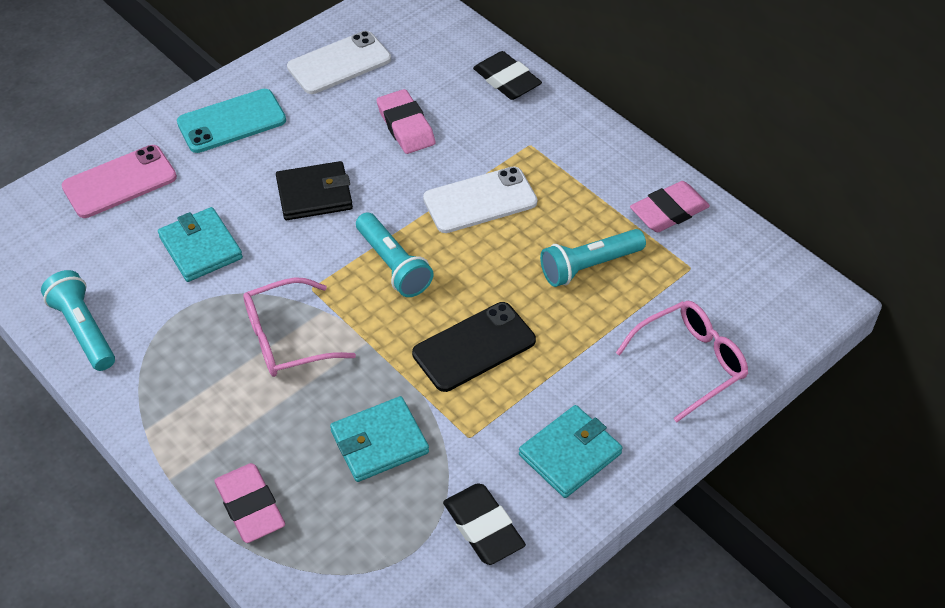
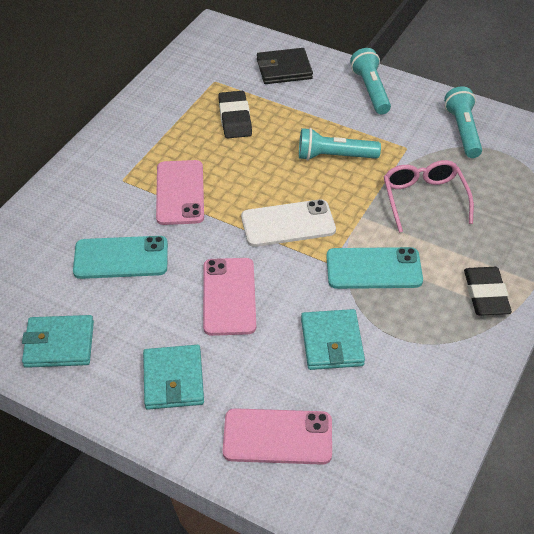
black phone: [412,302,536,392] = 1 -> none = 0
pink eraser: [214,463,285,543] [377,89,436,154] [630,181,710,232] = 3 -> none = 0
pink glasses: [243,277,356,377] [616,301,748,422] = 2 -> [384,160,474,233] = 1
pink phone: [62,145,177,218] = 1 -> [156,160,204,225] [203,258,256,336] [223,408,332,465] = 3
turquoise phone: [177,89,286,153] = 1 -> [73,236,168,279] [326,247,423,289] = 2
white phone: [287,31,391,94] [423,167,537,233] = 2 -> [241,199,336,247] = 1

